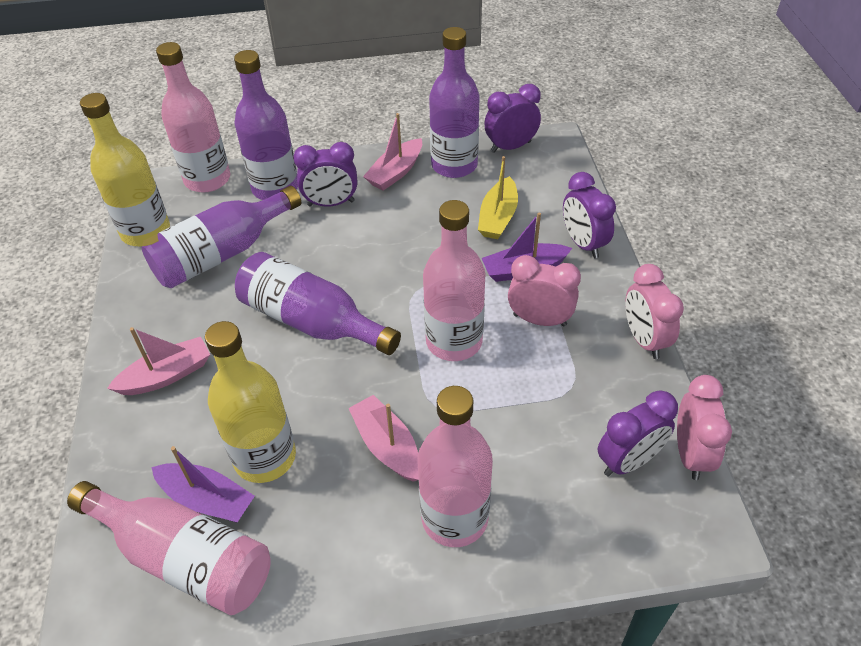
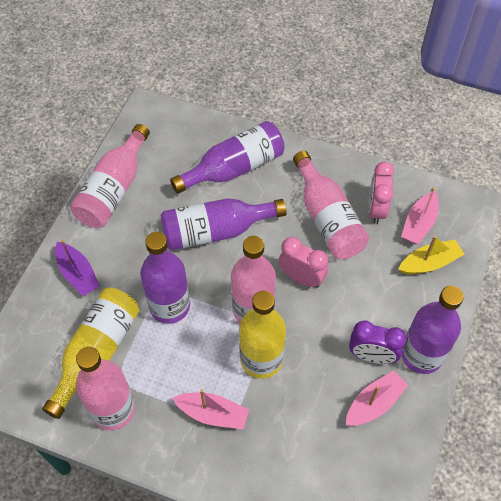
pink clock: [508,255,581,327] [625,264,684,359] [677,375,732,480] = 3 -> [279,237,328,288] [368,161,394,224] = 2
purple boat: [151,446,255,522] [482,212,572,282] = 2 -> [55,239,100,296] = 1
purple clock: [293,142,357,207] [484,84,541,153] [563,172,616,258] [598,390,678,476] = 4 -> [349,320,407,364] = 1

